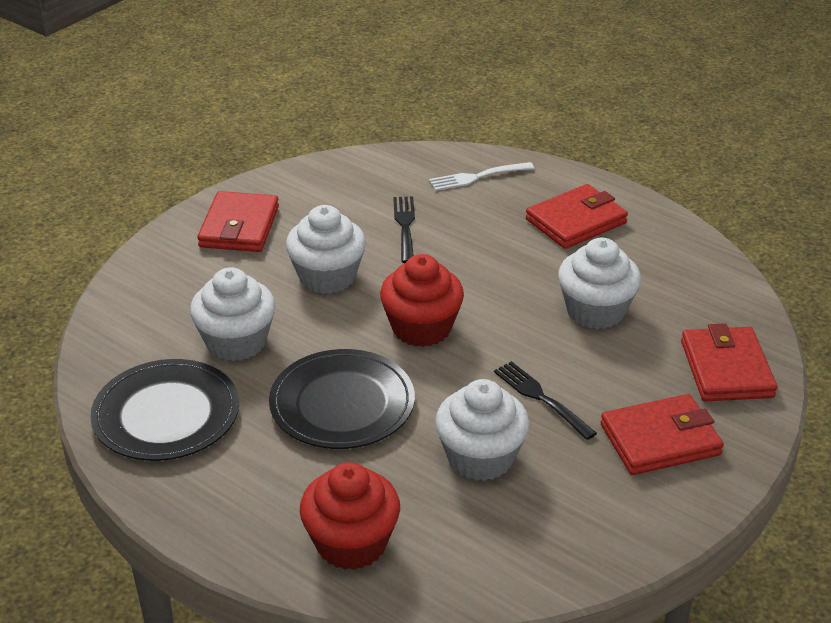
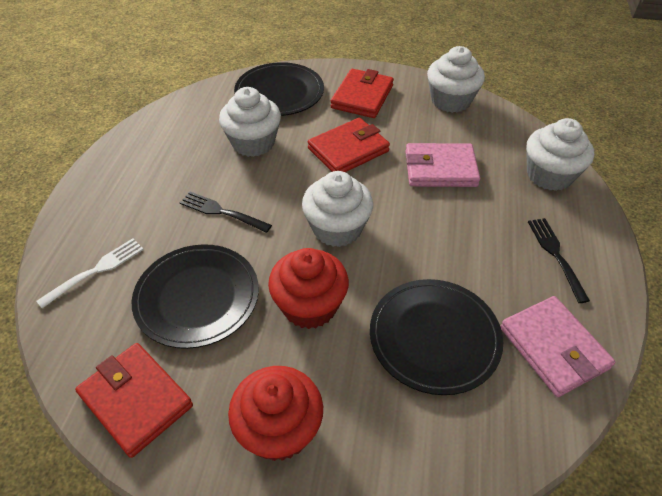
black plate: [90,359,239,461] [269,349,415,449] = 2 -> [132,244,259,349] [234,62,324,116] [370,279,503,395] = 3
pink wallet: none = 0 -> [405,143,480,187] [500,296,615,397] = 2
red wallet: [197,191,279,252] [526,184,628,249] [600,394,724,475] [681,323,777,401] = 4 -> [75,343,193,458] [308,118,390,172] [331,69,394,118] = 3

